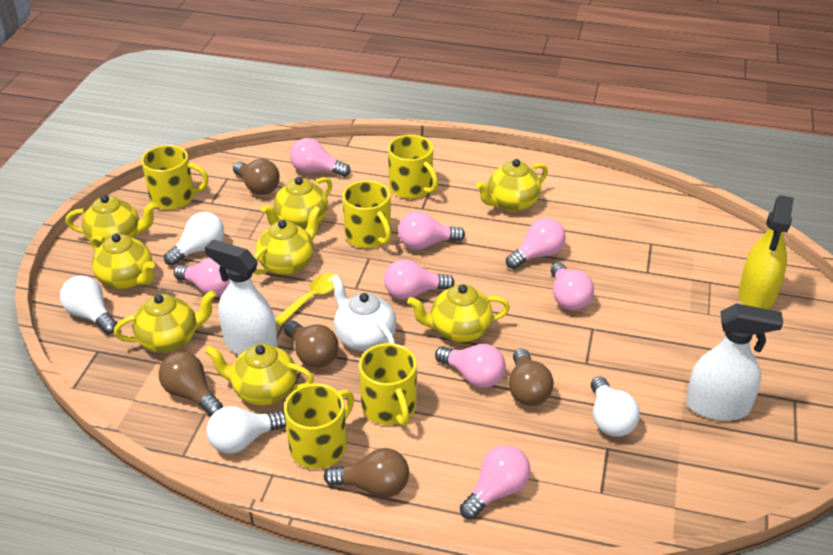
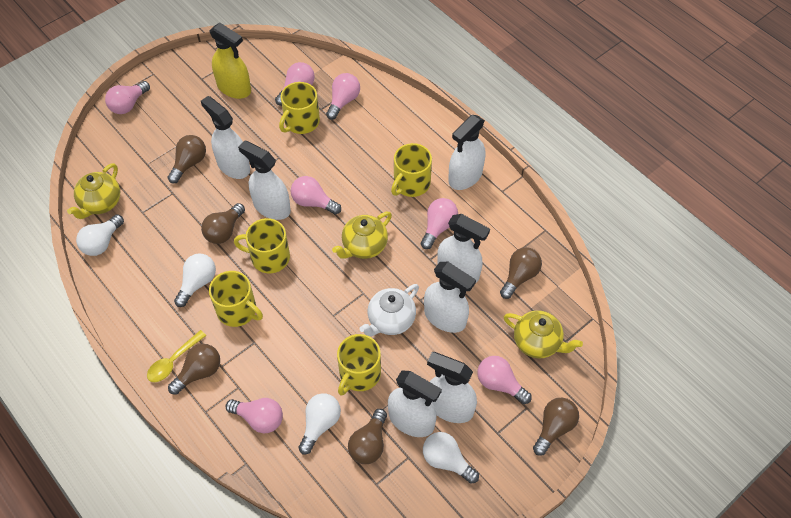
brown light bulb: [159,352,223,416] [233,159,280,195] [284,321,339,368] [324,448,409,498] [508,348,554,406] = 5 -> [167,135,206,184] [168,344,220,395] [201,203,245,244] [348,409,387,464] [500,247,542,299] [533,398,579,456] = 6
pink light bulb: [174,257,230,297] [290,138,351,177] [384,259,455,300] [398,212,465,250] [435,344,506,388] [460,445,531,520] [506,218,566,269] [551,262,594,311] = 8 -> [105,81,150,114] [226,398,283,433] [275,62,315,106] [291,176,341,215] [326,73,360,120] [421,198,458,249] [477,356,532,404] = 7
white spray bottle: [205,240,278,355] [686,303,783,421] = 2 -> [201,96,250,179] [238,141,291,220] [388,371,442,437] [424,262,476,333] [427,352,477,423] [437,214,490,283] [448,115,486,190] = 7
yellow teapot: [66,195,157,247] [91,234,155,290] [114,290,216,353] [205,344,314,406] [253,206,321,275] [261,177,332,230] [407,284,510,342] [476,159,548,212] = 8 -> [67,163,120,219] [332,212,392,259] [504,310,583,359] = 3

